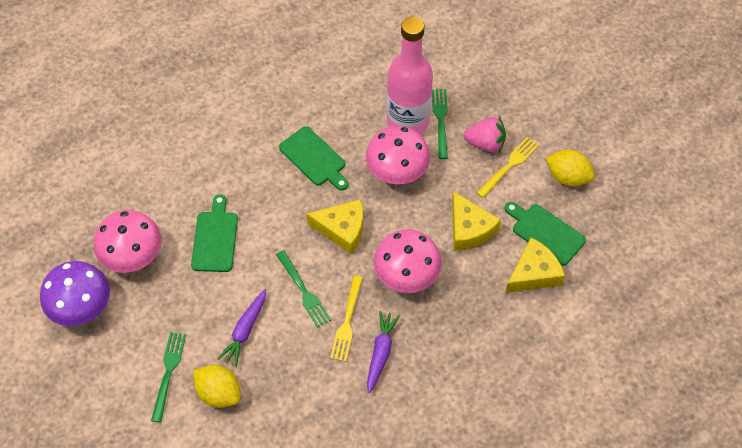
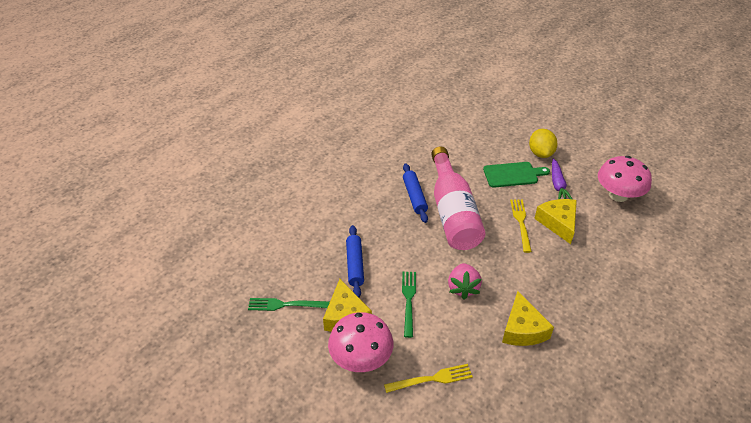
blue rolling pin: none = 0 -> [346,225,364,297] [403,163,428,223] = 2
green cutting board: [191,195,238,272] [279,126,348,191] [505,202,586,266] = 3 -> [483,162,550,188] = 1
green fork: [151,332,186,423] [276,250,331,328] [432,89,448,159] = 3 -> [248,298,330,311] [402,272,416,338] = 2
pink mushroom: [94,210,161,273] [366,126,430,184] [374,229,442,293] = 3 -> [328,312,393,372] [598,156,652,202] = 2
purple carrot: [217,289,266,367] [367,311,400,393] = 2 -> [552,158,572,199] = 1
purple mushroom: [40,261,110,326] = 1 -> none = 0
yellow lemon: [193,365,240,408] [546,149,595,186] = 2 -> [529,129,558,158] = 1

